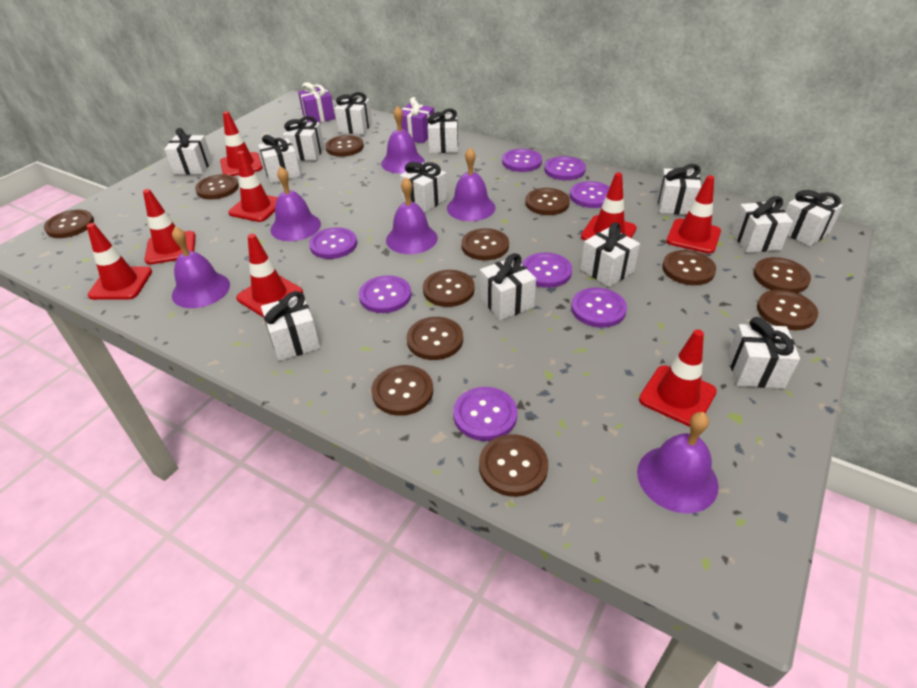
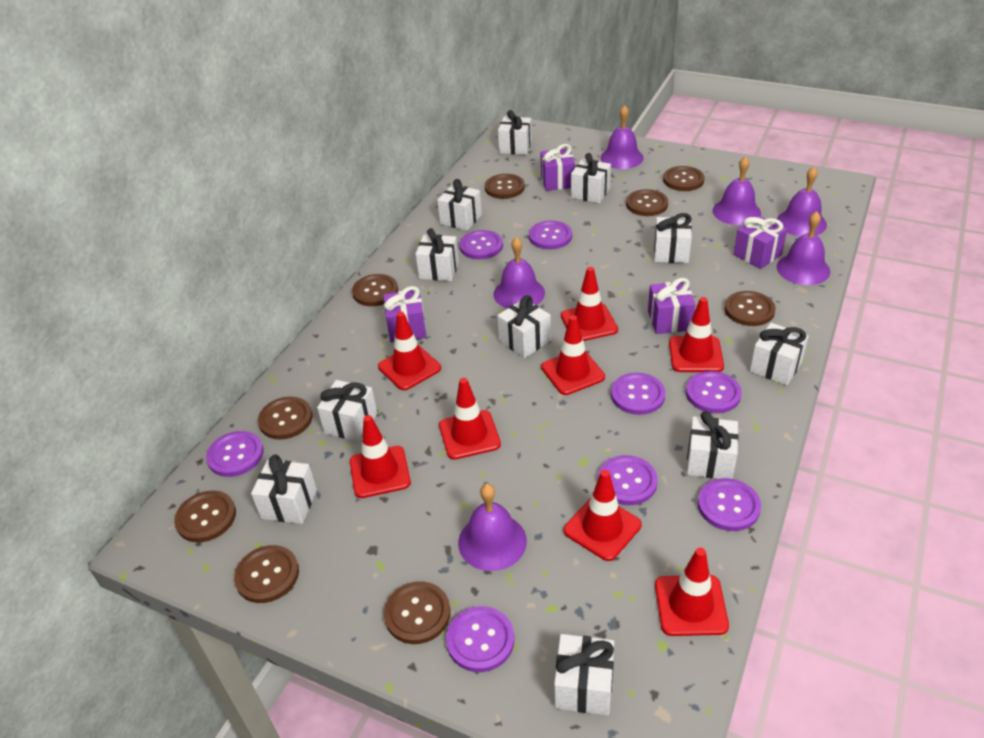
brown button: [44,210,94,238] [195,174,239,199] [325,135,364,157] [371,365,433,416] [407,317,463,360] [423,270,475,307] [461,228,509,260] [479,434,548,497] [525,188,570,215] [662,250,716,285] [753,257,811,293] [757,290,818,330] = 12 -> [174,491,236,542] [234,545,299,603] [258,397,313,440] [352,274,398,306] [384,581,451,644] [485,174,525,199] [626,189,668,216] [663,166,705,191] [724,291,776,326] = 9
purple gift: [298,82,335,123] [401,97,434,143] = 2 -> [383,286,426,343] [541,144,575,191] [648,278,696,334] [734,216,787,269] = 4
white gift: [164,128,212,175] [258,135,301,183] [261,291,320,361] [283,116,324,161] [335,92,372,134] [400,162,447,212] [428,108,458,153] [480,253,536,320] [581,222,640,287] [658,164,701,215] [727,317,800,388] [732,196,793,253] [785,190,843,246] = 13 -> [251,454,317,524] [317,380,377,442] [416,228,459,281] [437,179,482,231] [497,295,551,358] [498,110,532,155] [554,634,614,715] [571,153,611,203] [654,213,692,263] [687,411,739,479] [750,323,809,385] = 11

